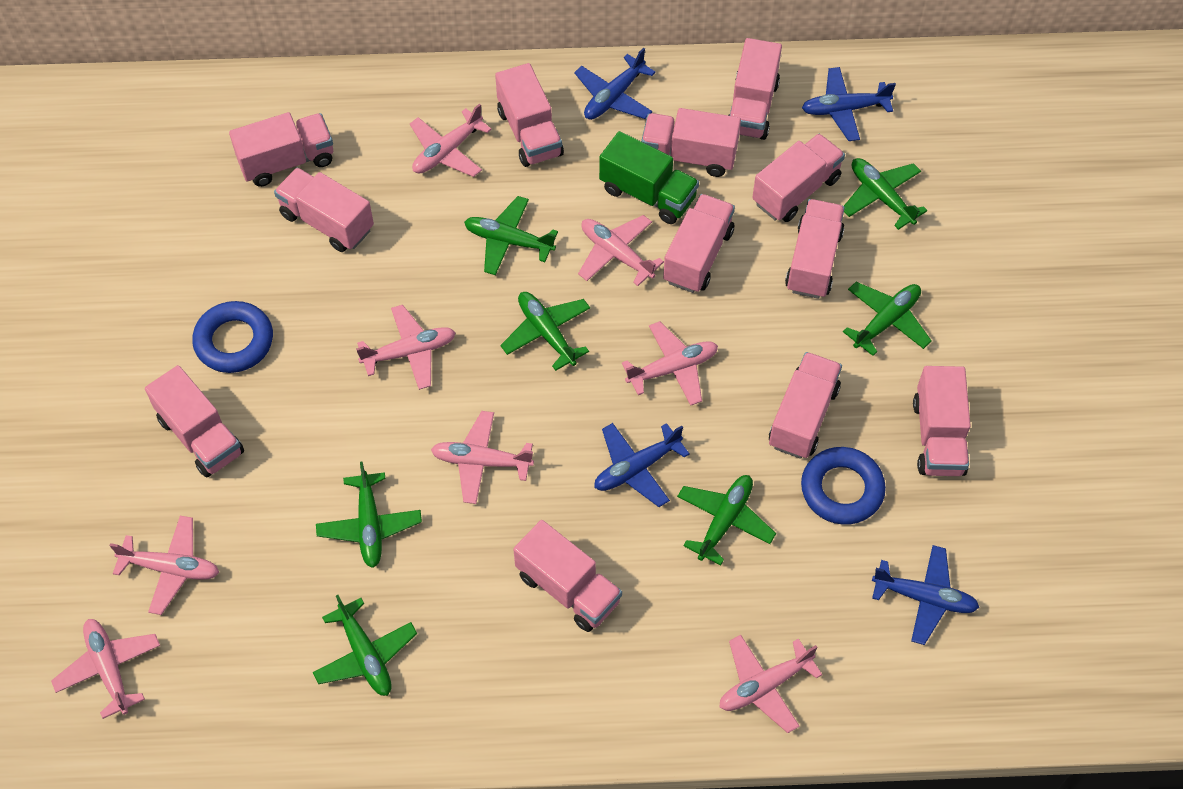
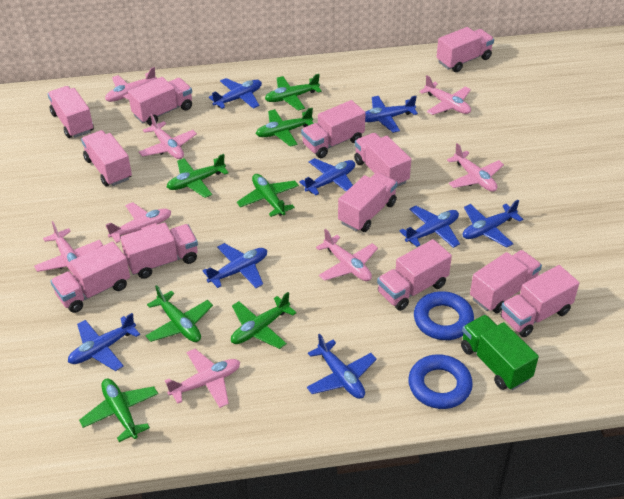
blue plane: [574,48,656,120] [594,423,690,507] [802,67,896,141] [872,545,979,645] = 4 -> [68,313,140,371] [202,243,267,288] [209,78,262,109] [299,158,355,195] [307,334,377,399] [365,96,418,133] [399,206,460,248] [463,200,523,248] = 8

